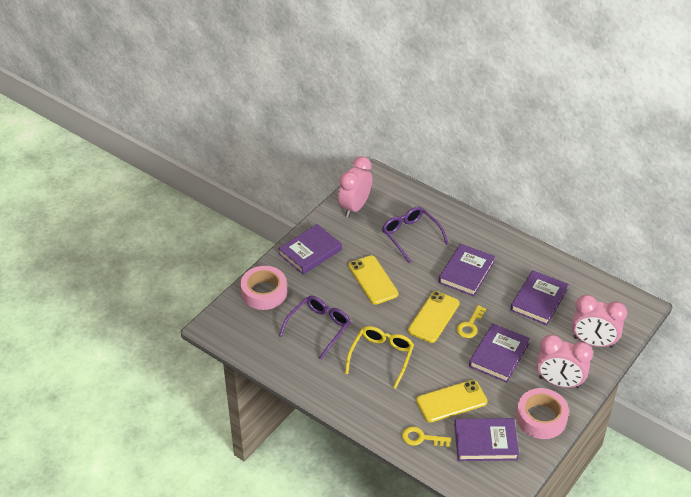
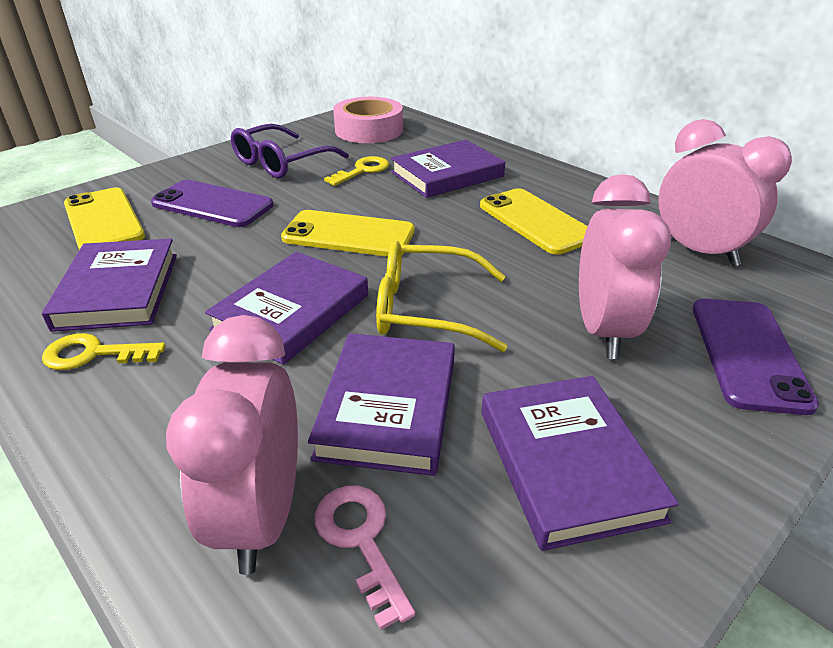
pink key: none = 0 -> [314,486,415,630] = 1
pink tape: [241,266,287,310] [516,388,569,439] = 2 -> [333,97,403,143] = 1
purple glasses: [279,296,351,360] [382,206,449,263] = 2 -> [231,124,349,178] = 1
purple phone: none = 0 -> [151,180,273,227] [693,299,819,415] = 2

